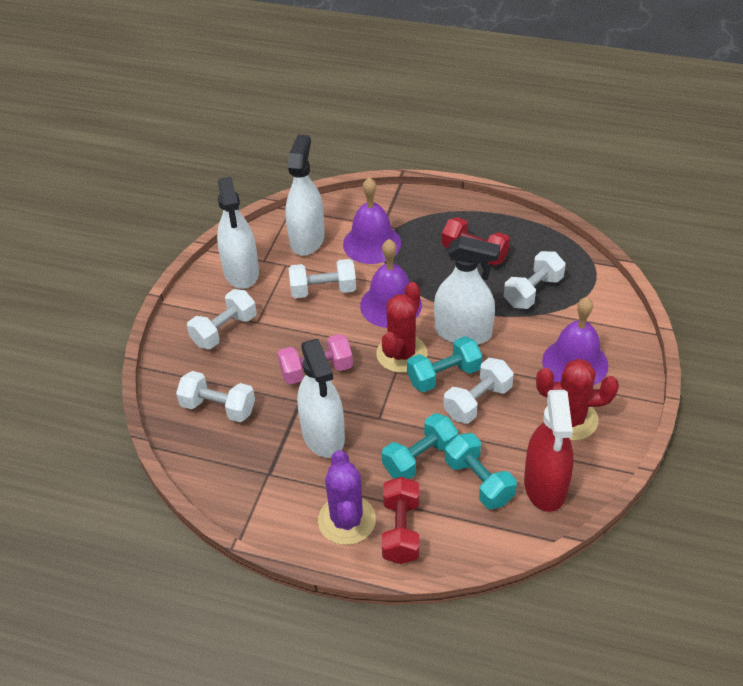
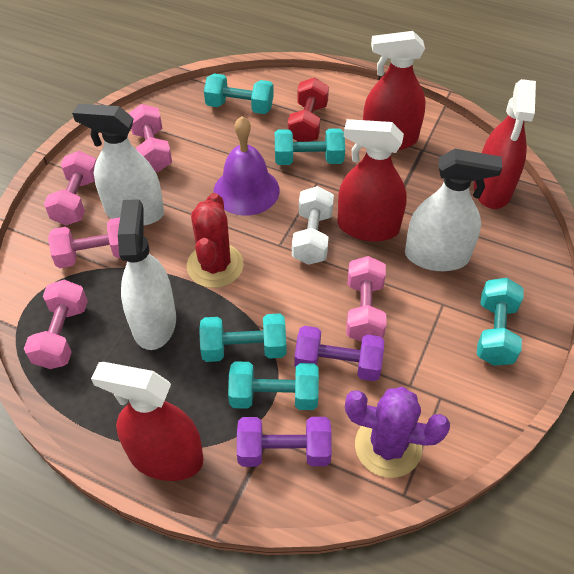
pink dumbbell: [277,334,353,385] = 1 -> [24,280,88,369] [44,151,96,225] [48,217,120,268] [128,104,172,172] [346,256,386,342] = 5
purple bell: [343,177,401,264] [360,239,422,328] [542,297,608,385] = 3 -> [214,116,280,216] = 1
purple dumbbell: none = 0 -> [237,417,332,467] [294,326,384,381] = 2
red cactus: [377,282,427,373] [536,359,619,441] = 2 -> [187,193,244,288] = 1
red dumbbell: [382,477,419,564] [442,217,510,265] = 2 -> [288,77,329,142] = 1
red spray bottle: [524,390,574,512] = 1 -> [91,362,204,481] [338,119,407,242] [363,31,426,150] [474,79,536,209] = 4
turquoise dumbbell: [382,413,458,479] [407,336,482,392] [445,433,517,509] = 3 -> [199,313,286,362] [204,73,274,114] [228,361,319,410] [275,128,345,165] [477,278,524,366] = 5
white dumbbell: [176,371,255,422] [187,289,257,349] [289,259,356,298] [443,358,514,424] [504,251,566,309] = 5 -> [292,186,334,265] = 1
white spray bottle: [217,177,259,289] [285,135,325,256] [297,339,345,458] [434,236,500,345] = 4 -> [72,104,164,226] [118,199,176,350] [405,149,502,271] = 3

